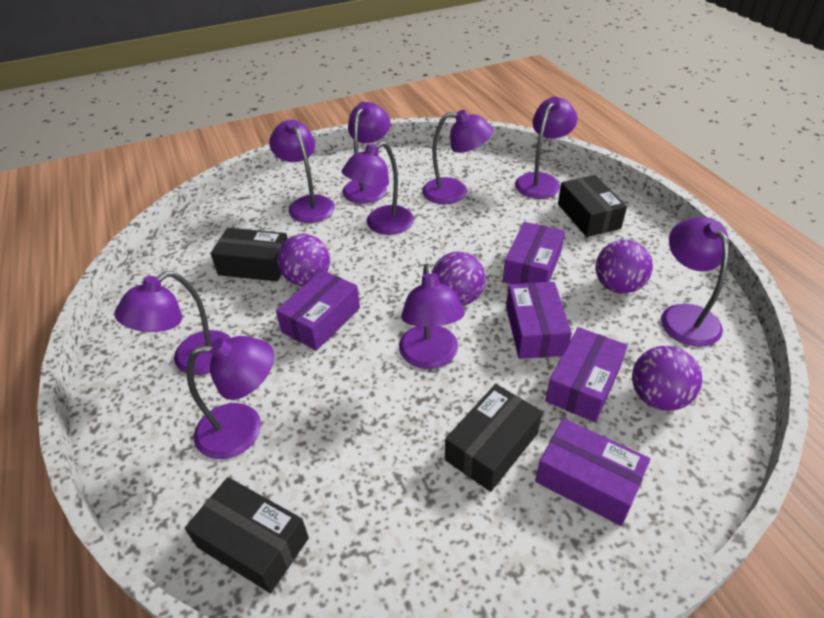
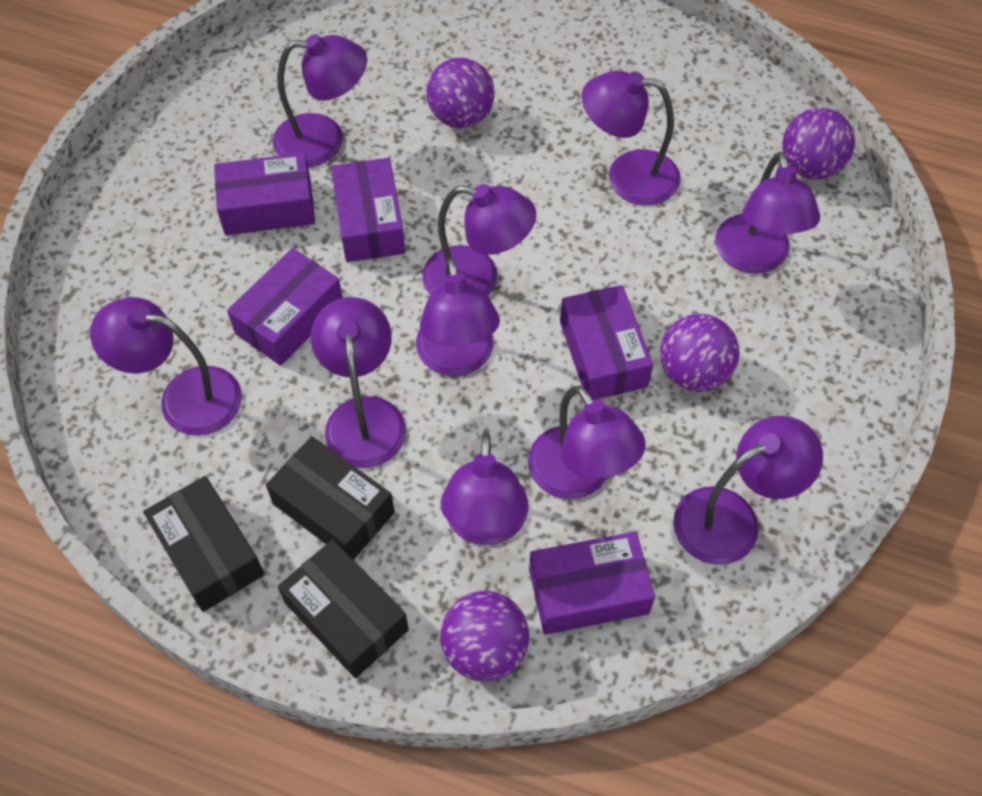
black box: [185,477,309,593] [210,228,288,282] [445,384,542,492] [558,175,627,237] = 4 -> [143,476,265,612] [266,436,395,560] [278,539,409,678] = 3
purple lamp: [114,271,231,375] [187,336,274,459] [269,120,335,223] [341,141,414,235] [342,102,390,204] [399,263,465,369] [422,110,493,204] [515,97,578,199] [661,217,729,347] = 9 -> [90,297,242,436] [273,34,367,167] [311,297,406,468] [416,258,500,376] [422,184,536,296] [441,433,529,545] [528,386,646,499] [582,70,681,205] [673,416,823,565] [715,152,820,274] = 10

